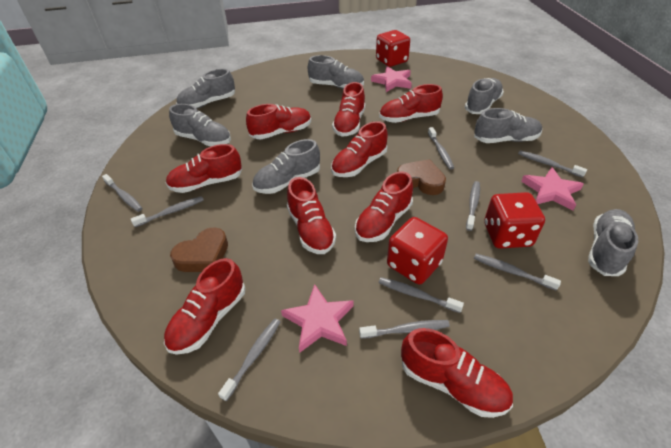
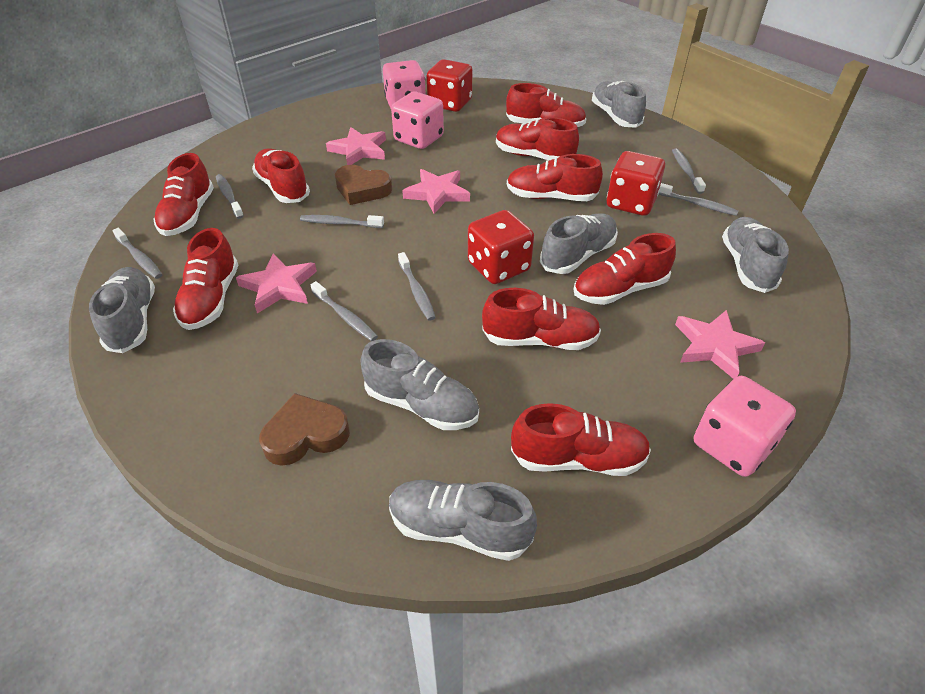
grey shoe: [169,104,231,146] [176,69,235,109] [252,139,320,194] [308,55,364,89] [465,78,504,114] [474,108,542,143] [588,209,638,276] = 7 -> [89,267,155,353] [360,339,479,430] [389,480,537,561] [540,213,618,274] [592,81,646,128] [722,217,789,293] = 6
grey toothbrush: [102,174,142,212] [131,196,204,227] [218,319,280,401] [359,320,450,339] [379,277,464,313] [428,127,454,170] [466,181,480,231] [474,254,561,290] [518,150,587,178] = 9 -> [112,228,163,279] [216,174,244,219] [300,215,384,228] [311,281,378,341] [398,252,436,321] [659,183,738,216] [672,149,706,194] = 7
pink dice: none = 0 -> [383,60,426,108] [391,92,444,149] [694,376,796,477] = 3
pink star: [281,284,354,352] [371,66,412,92] [521,167,584,211] = 3 -> [236,253,317,314] [326,127,386,165] [402,169,470,214] [675,310,765,379] = 4

